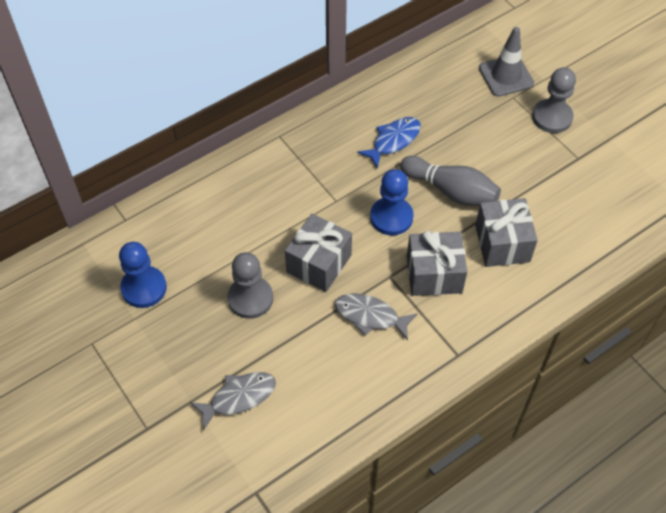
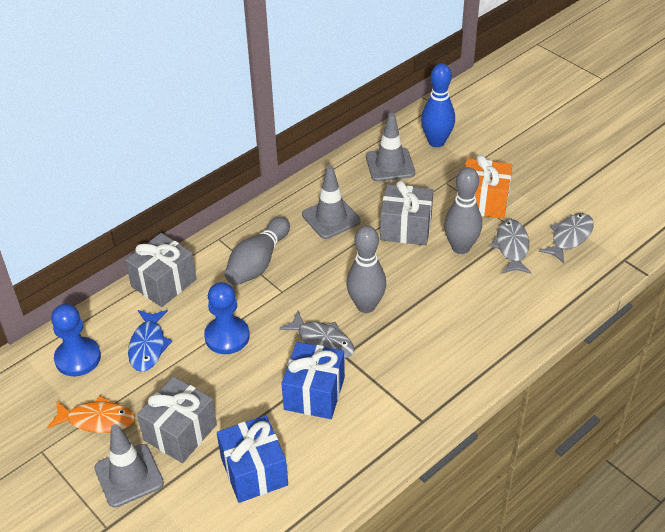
blue bowling pin: none = 0 -> [421,63,455,147] = 1
blue gift: none = 0 -> [217,415,288,503] [281,342,345,419] = 2
grey bowling pin: [400,156,501,206] = 1 -> [225,217,290,285] [347,225,386,313] [444,167,482,254] = 3
grey fish: [190,372,276,430] [335,293,418,340] = 2 -> [279,311,354,358] [490,219,532,274] [539,213,594,264] = 3
grey pawn: [227,252,273,319] [532,67,576,133] = 2 -> none = 0
grey traffic cone: [479,27,534,97] = 1 -> [94,424,164,508] [302,165,361,239] [366,113,415,182] = 3
orange fish: none = 0 -> [47,396,135,433] = 1
orange gift: none = 0 -> [465,155,512,219] = 1

